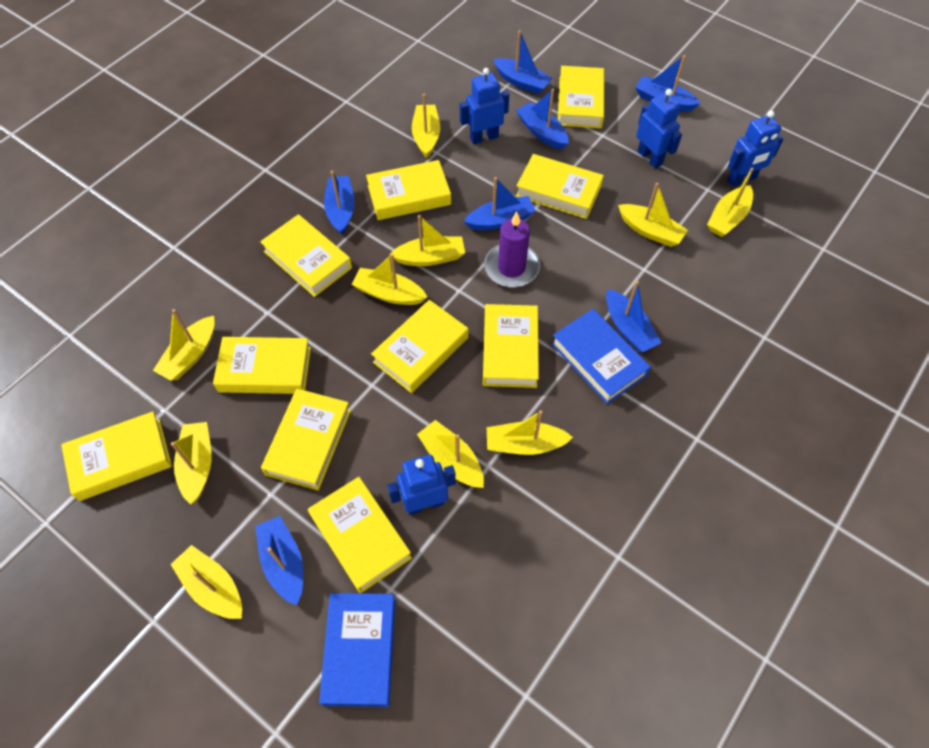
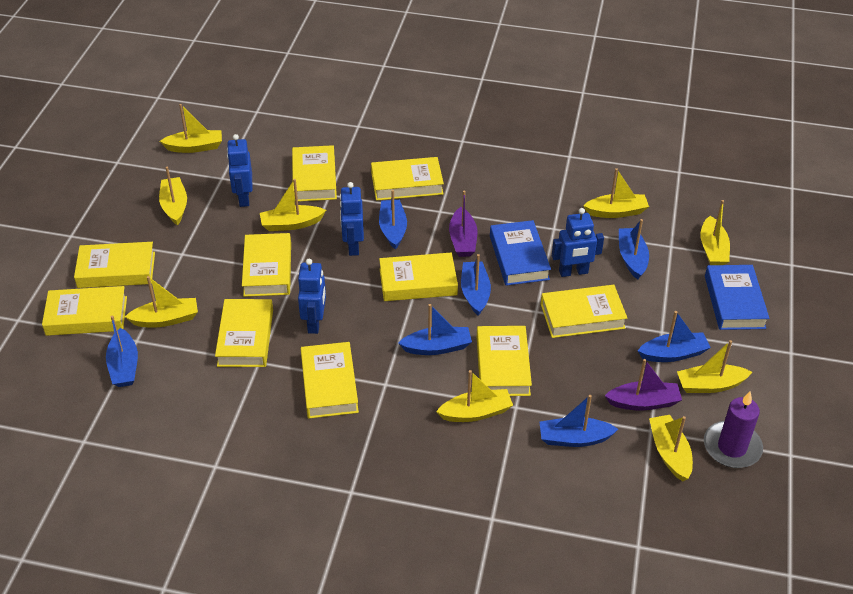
purple boat: none = 0 -> [449,191,478,257] [605,359,682,411] = 2
yellow boat: [153,309,215,381] [170,545,242,619] [171,422,212,504] [352,254,427,305] [389,215,465,266] [412,94,440,158] [417,420,484,488] [487,410,573,455] [618,183,688,247] [707,168,754,237] = 10 -> [125,276,198,328] [159,167,187,226] [160,104,222,153] [260,179,326,231] [436,370,513,422] [583,168,649,218] [649,415,693,481] [677,340,752,393] [700,200,730,265] = 9

